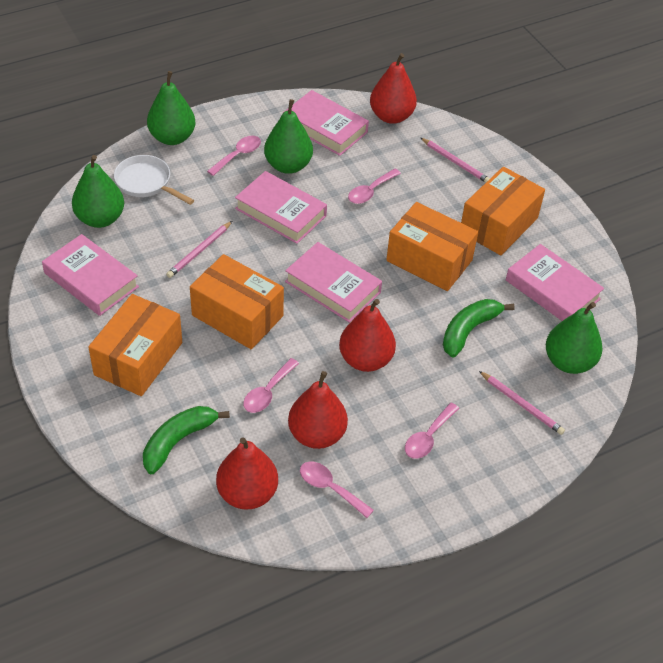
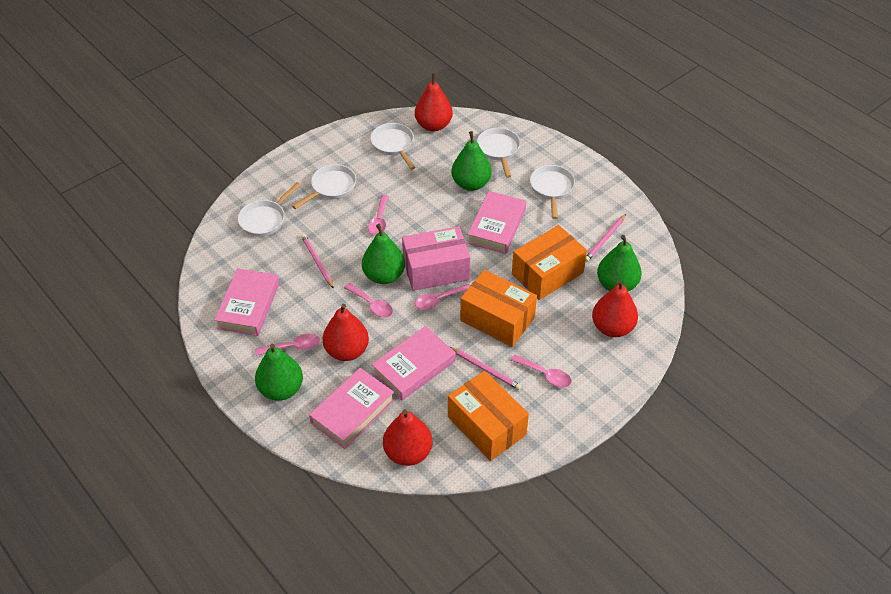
green banana: [143,406,230,474] [443,299,515,358] = 2 -> none = 0
orange box: [88,294,182,396] [190,254,284,349] [386,202,478,291] [461,167,545,255] = 4 -> [448,371,529,461] [460,270,537,347] [512,225,587,300] = 3
pink book: [42,234,139,316] [235,171,327,244] [283,90,369,156] [285,242,382,323] [506,244,604,321] = 5 -> [214,268,279,336] [309,368,395,449] [372,326,456,401] [467,191,526,254] = 4
pink box: none = 0 -> [402,226,470,291] = 1
white pan: [114,155,194,205] = 1 -> [238,182,301,237] [292,164,356,209] [370,123,416,170] [477,128,520,178] [530,165,575,219] = 5

